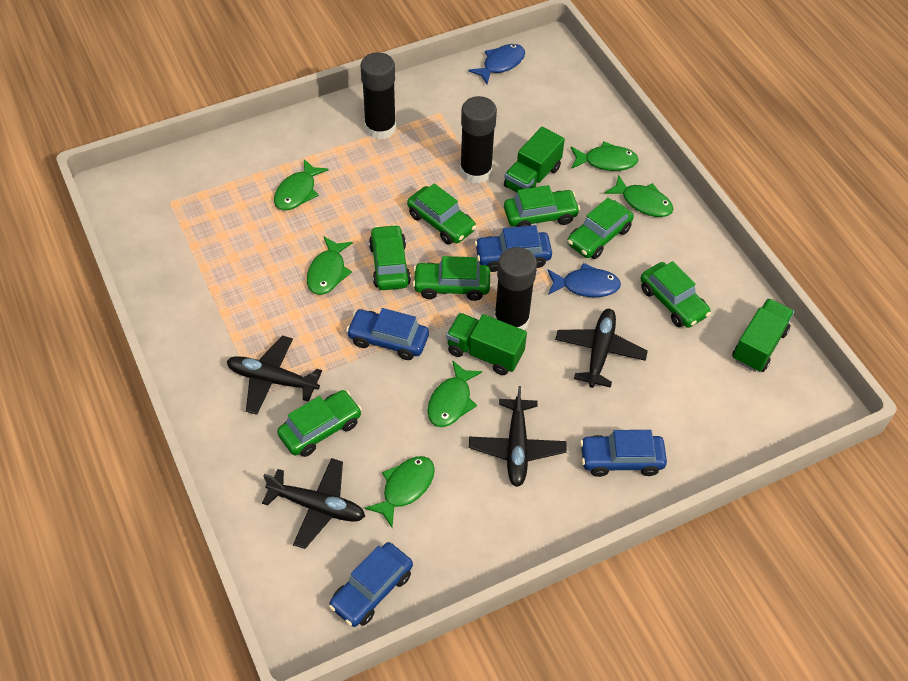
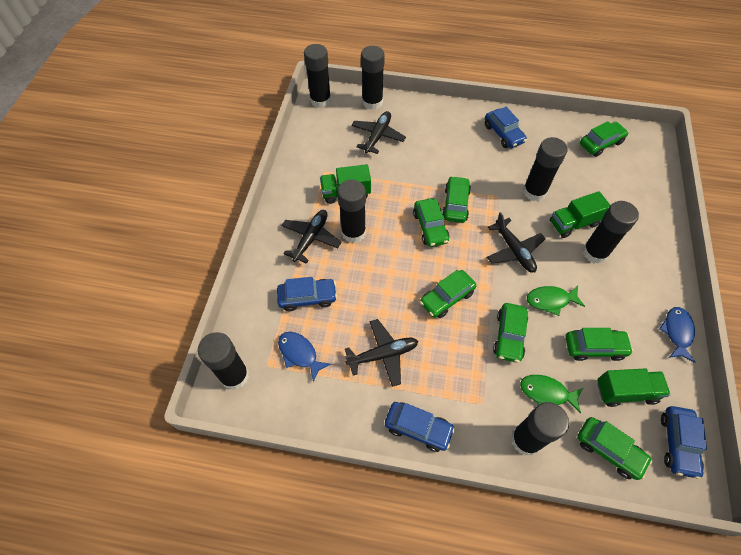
black glue stick: [361,52,396,140] [460,96,497,184] [494,247,537,330] = 3 -> [198,332,249,390] [304,44,331,108] [337,180,366,243] [361,46,385,110] [511,402,569,456] [523,137,568,201] [583,201,639,264] = 7
green fish: [274,159,329,210] [307,237,353,295] [365,456,435,527] [427,360,482,427] [571,141,639,171] [604,174,673,217] = 6 -> [520,375,583,414] [527,286,585,316] = 2

